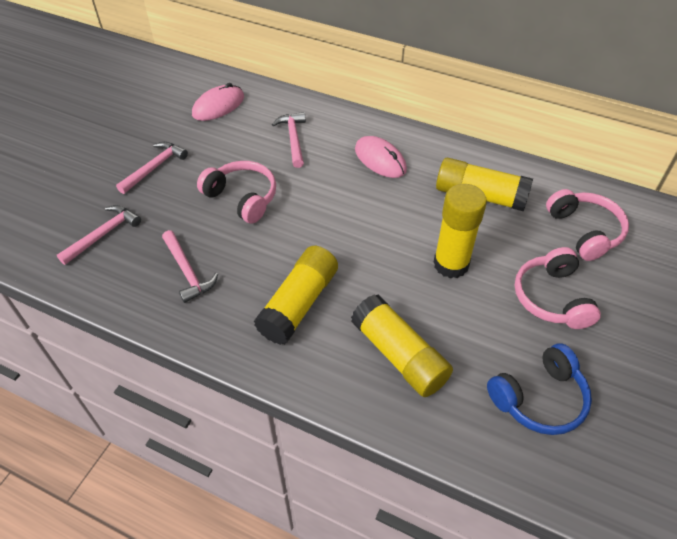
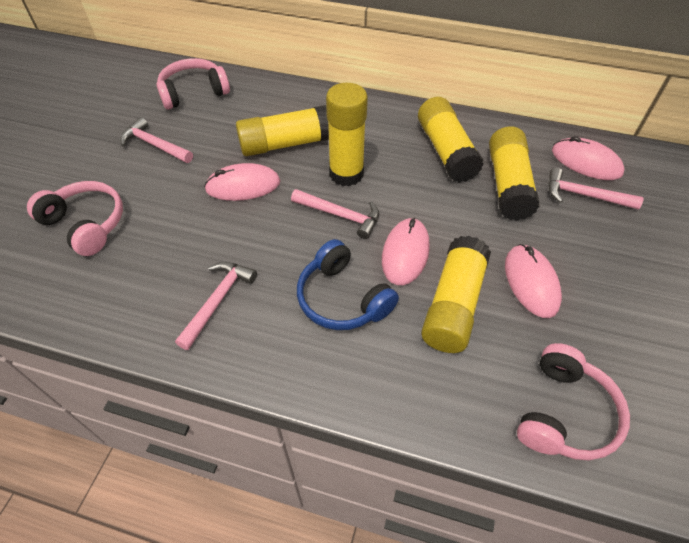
pink mouse: [192,83,244,121] [355,136,407,178] = 2 -> [204,163,281,201] [382,218,430,285] [505,244,562,318] [552,136,624,180] = 4
yellow glue stick: [254,246,338,345] [351,294,453,397] [433,184,487,278] [436,158,533,211] = 4 -> [236,105,329,156] [326,83,368,186] [418,97,484,183] [421,236,491,353] [489,126,540,220] = 5

